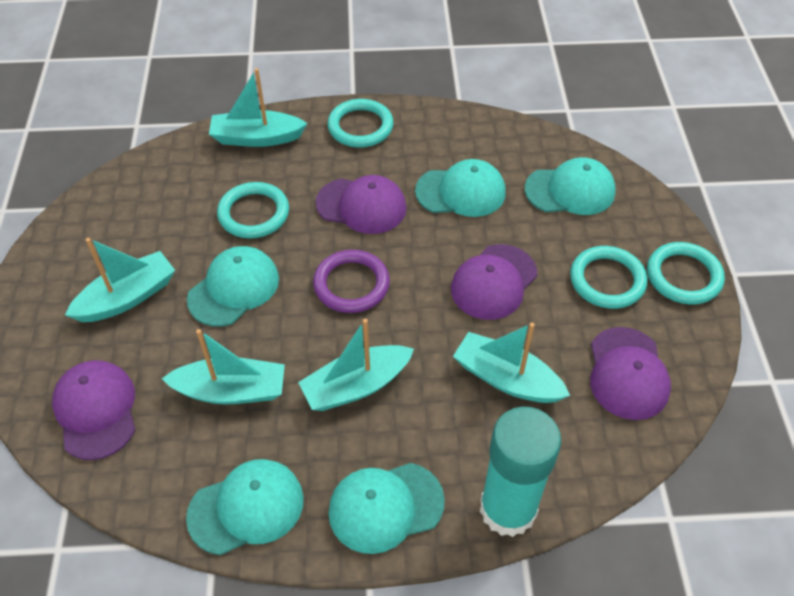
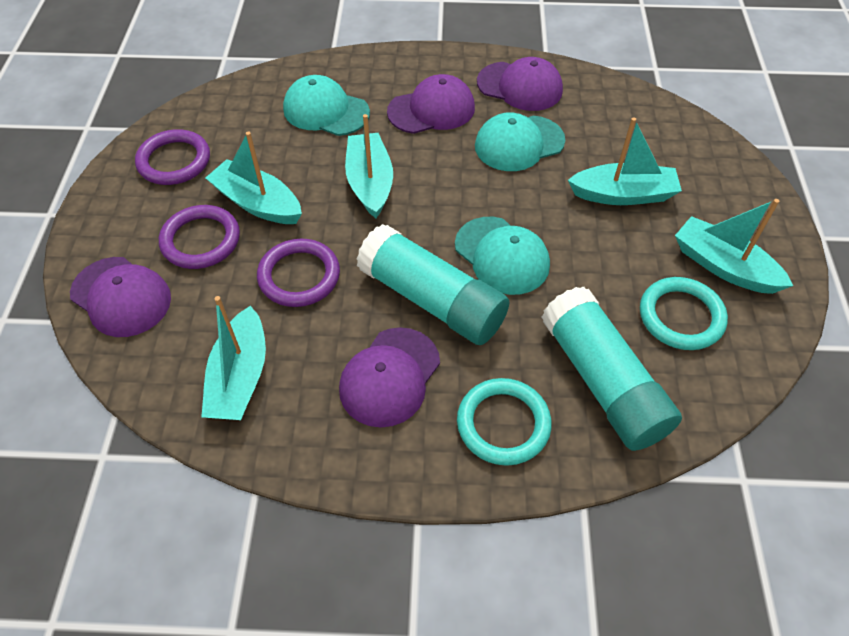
purple ring: [313,250,390,313] = 1 -> [135,129,210,185] [159,205,240,269] [257,239,340,307] = 3
turquoise cap: [186,459,304,555] [187,246,279,327] [328,463,445,554] [415,159,506,217] [525,157,616,215] = 5 -> [283,75,370,136] [455,217,550,295] [475,113,565,171] = 3
turquoise glue stick: [480,407,561,537] = 1 -> [356,224,510,345] [542,287,682,451] = 2
turquoise ring: [217,182,289,238] [327,99,394,148] [570,246,647,309] [647,242,725,305] = 4 -> [457,378,552,466] [640,277,728,350] = 2

